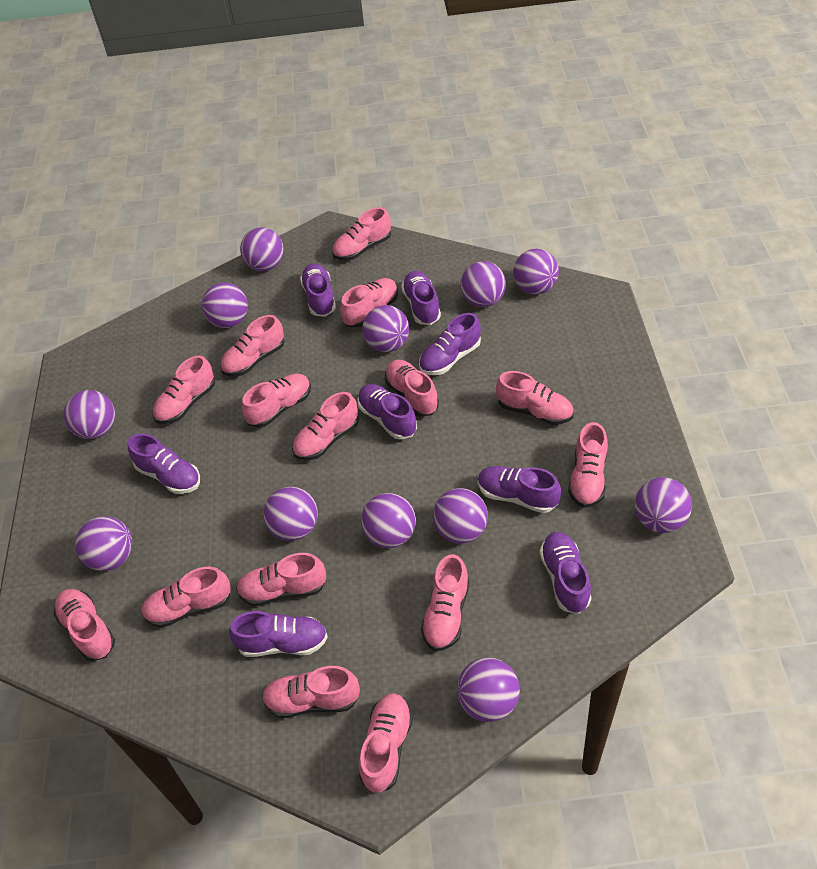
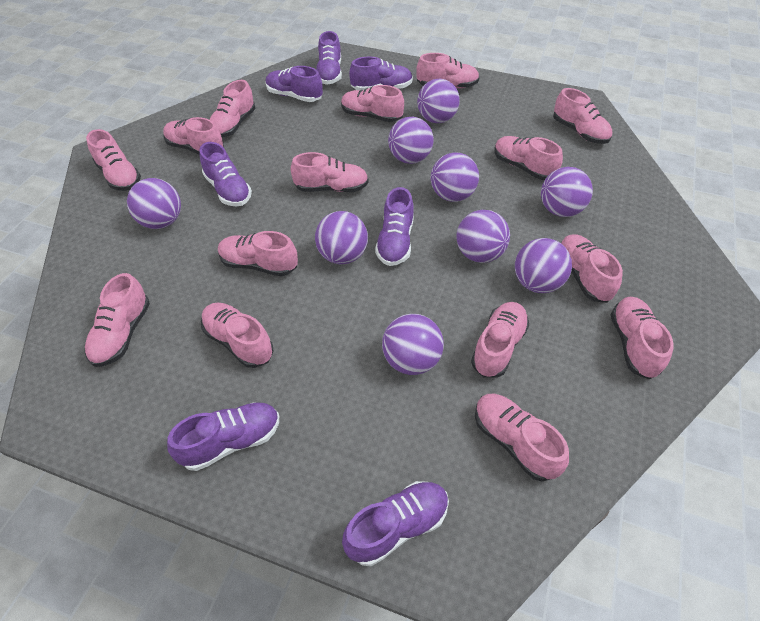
purple ball: [64,390,115,439] [75,516,132,571] [202,283,248,328] [240,227,284,271] [263,487,318,541] [361,493,416,548] [362,305,409,352] [433,488,488,543] [457,657,520,722] [460,261,506,307] [513,249,559,295] [635,477,692,533] = 12 -> [127,178,181,229] [315,211,368,264] [382,314,444,375] [388,117,434,164] [417,79,460,123] [431,152,479,202] [456,210,510,263] [515,238,572,293] [541,167,593,217] = 9
purple shoe: [128,433,200,494] [229,611,328,657] [300,263,336,317] [357,384,417,440] [401,271,441,325] [419,313,481,375] [478,466,561,513] [539,532,591,614] = 8 -> [167,402,279,471] [200,142,252,206] [266,66,323,102] [316,31,342,85] [342,481,449,566] [349,56,413,90] [375,187,414,266] = 7

